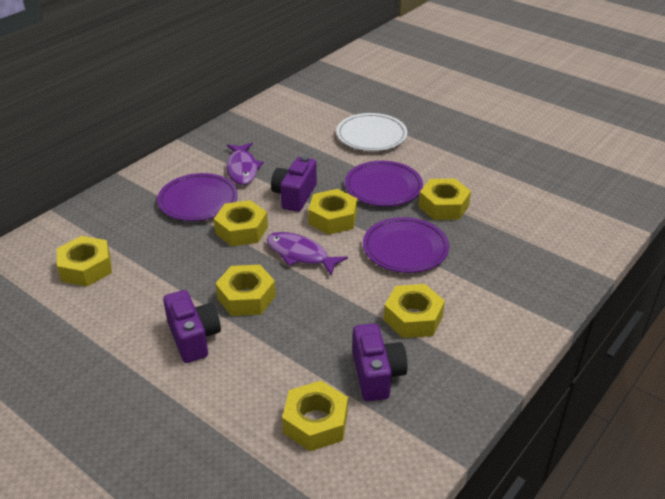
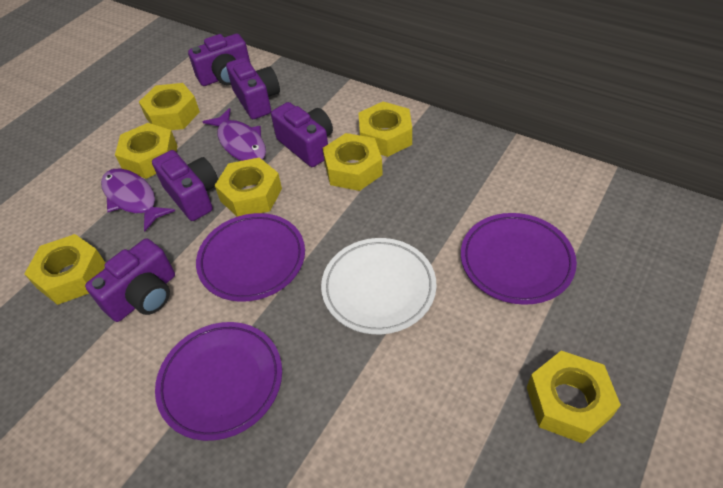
purple camera: [163,290,221,363] [271,156,317,212] [352,323,408,401] = 3 -> [85,238,175,322] [152,150,218,221] [188,34,251,86] [226,57,280,119] [271,102,333,167] = 5

